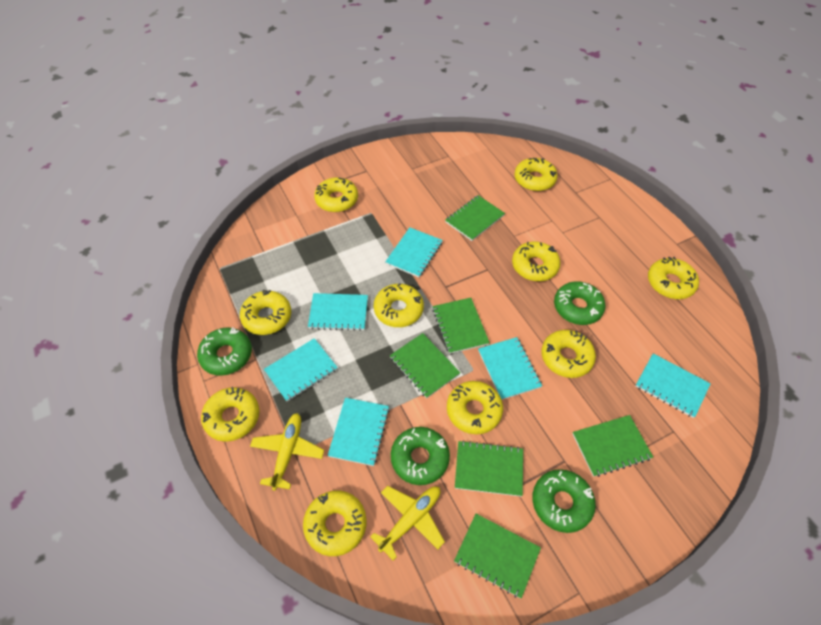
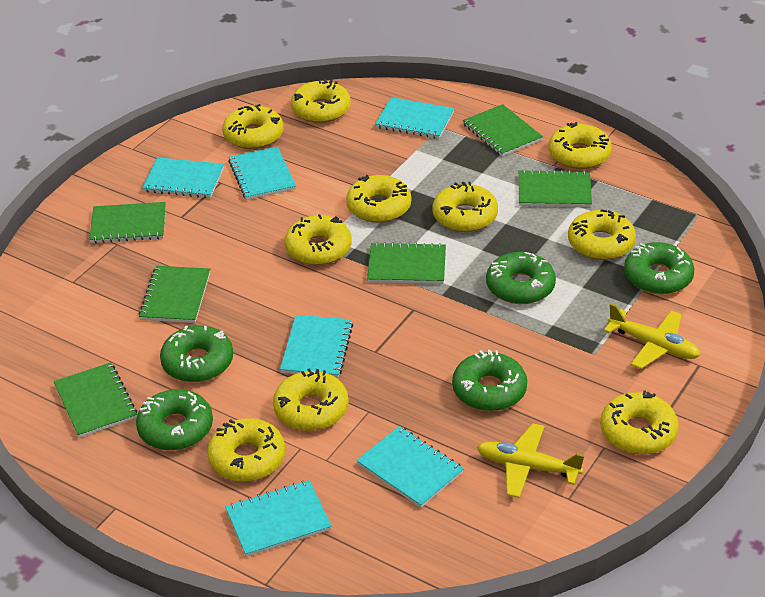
green donut: [197,327,252,376] [391,427,450,485] [532,469,596,533] [554,281,606,325] = 4 -> [136,389,213,450] [160,325,233,382] [452,350,527,411] [486,252,556,304] [624,242,694,294] = 5

